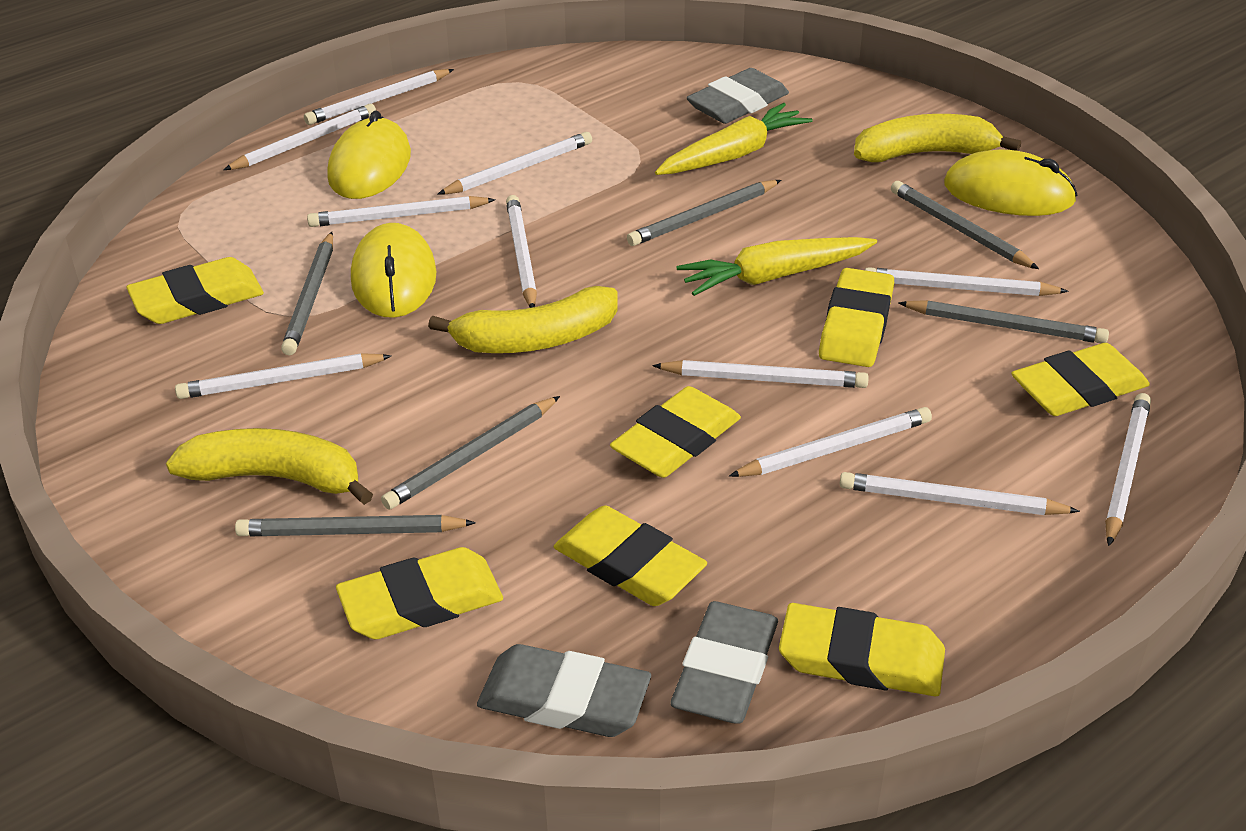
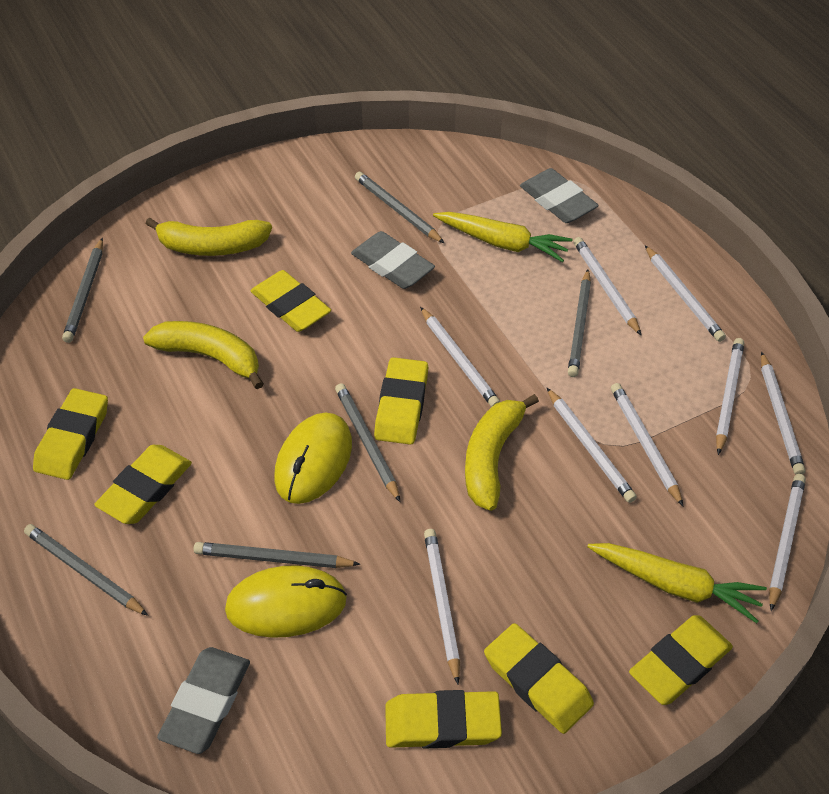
white pencil: [175,353,392,399] [223,104,376,170] [304,69,454,125] [307,196,496,227] [437,132,592,195] [506,195,537,308] [652,360,869,388] [729,407,932,477] [840,472,1080,515] [865,267,1069,296] [1105,393,1151,546] = 11 -> [420,307,500,407] [424,529,460,684] [547,388,637,503] [573,237,642,336] [611,383,684,507] [645,245,726,342] [716,338,744,455] [761,351,805,475] [769,474,806,611] = 9
yellow mouse: [327,110,411,199] [351,223,437,318] [944,150,1078,216] = 3 -> [225,565,347,638] [274,413,352,504] = 2

